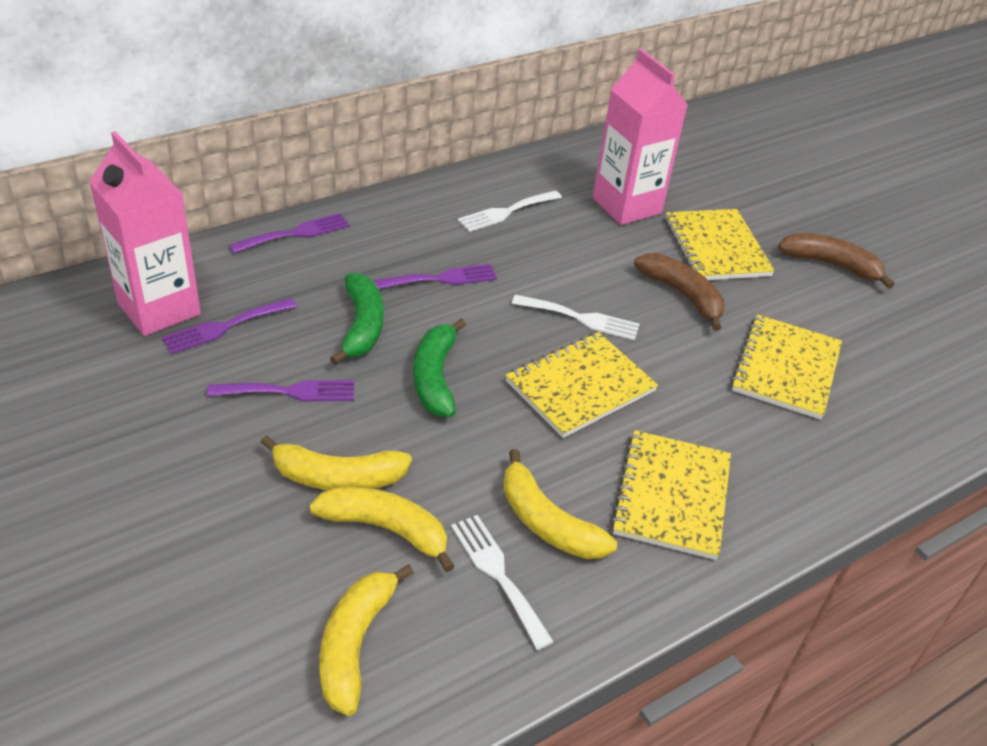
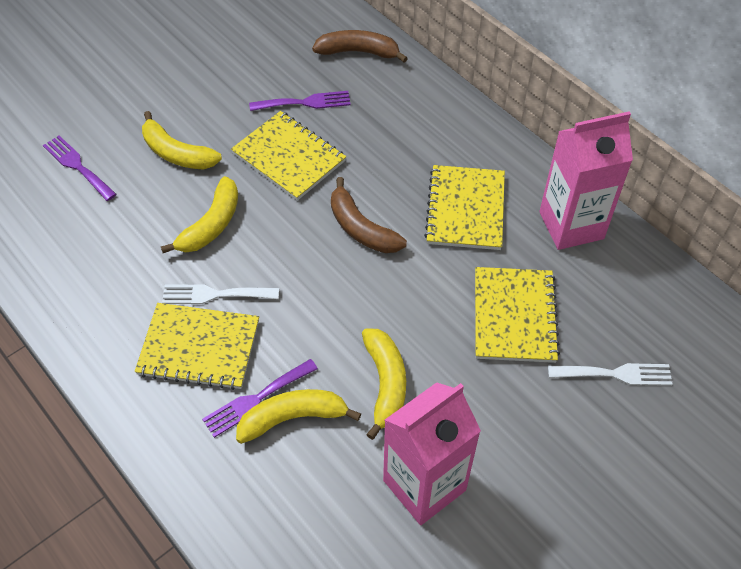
green banana: [330,273,384,365] [413,318,466,417] = 2 -> none = 0
purple fork: [162,298,297,354] [207,380,354,402] [229,213,350,253] [373,264,497,289] = 4 -> [43,136,117,201] [202,359,318,438] [249,91,351,111] = 3
white fork: [451,515,554,650] [458,190,562,232] [512,295,640,340] = 3 -> [162,285,279,304] [548,363,673,386] = 2

